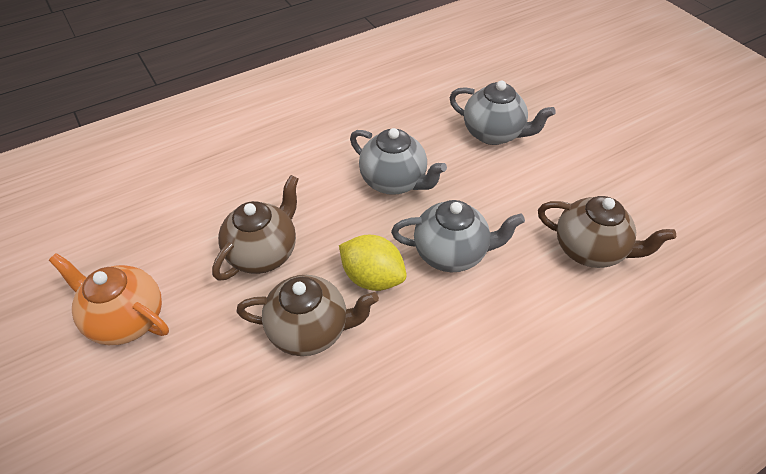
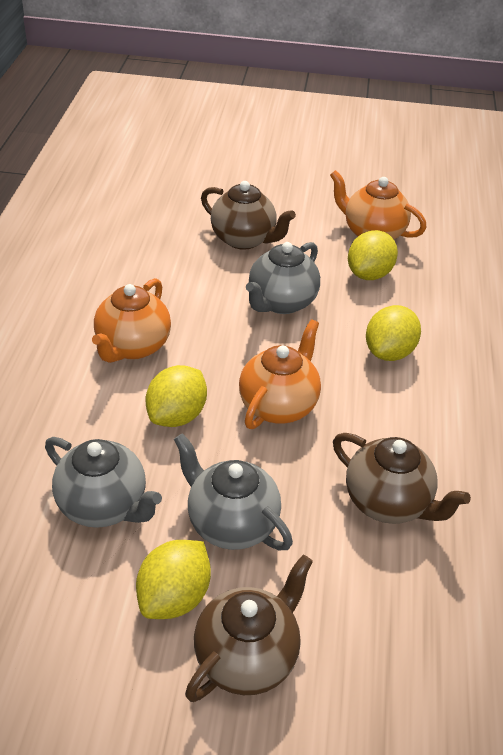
orange teapot: [49,253,169,345] = 1 -> [92,278,171,363] [239,319,321,429] [330,170,427,239] = 3
yellow lemon: [339,235,407,291] = 1 -> [136,540,211,619] [146,365,207,427] [348,230,398,280] [366,305,421,361] = 4

